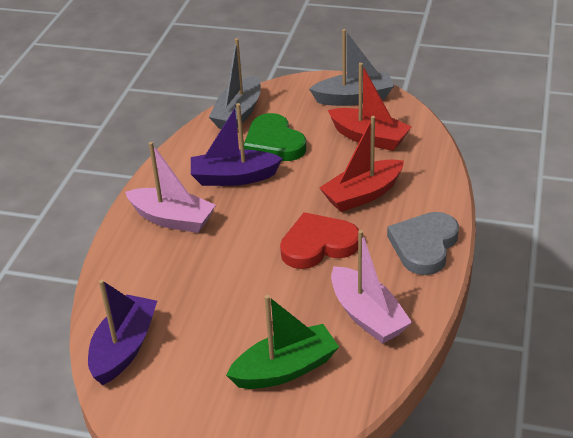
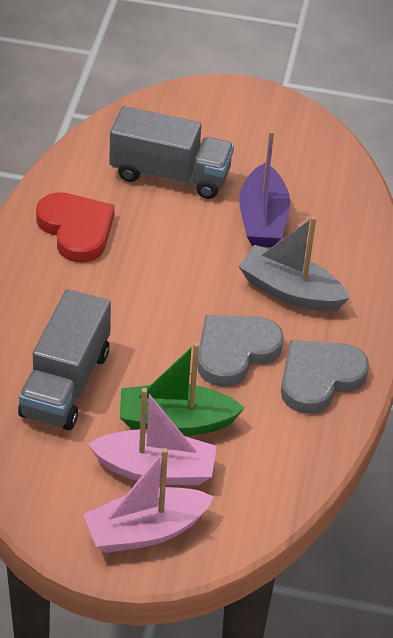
green heart: [244,113,306,161] = 1 -> none = 0
grey boat: [209,38,261,129] [309,29,394,106] = 2 -> [238,216,350,312] = 1
grey heart: [387,212,459,275] = 1 -> [197,315,284,387] [281,340,369,414] = 2
grey truck: none = 0 -> [18,289,111,430] [109,106,234,199] = 2
purple boat: [88,279,157,385] [191,103,283,186] = 2 -> [239,130,290,247] = 1
red boat: [320,116,404,212] [328,63,412,151] = 2 -> none = 0

